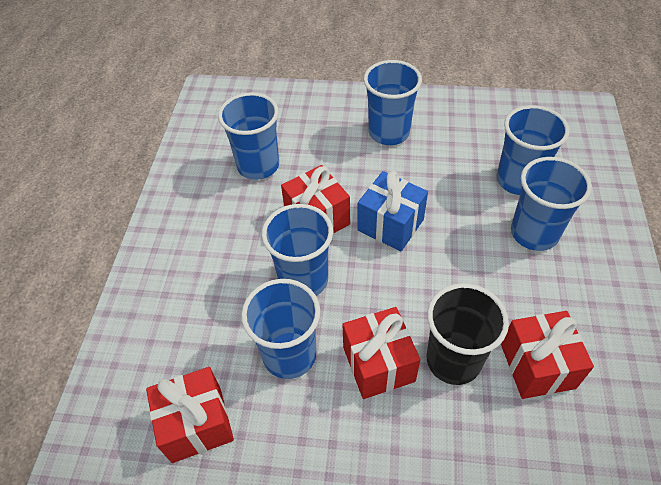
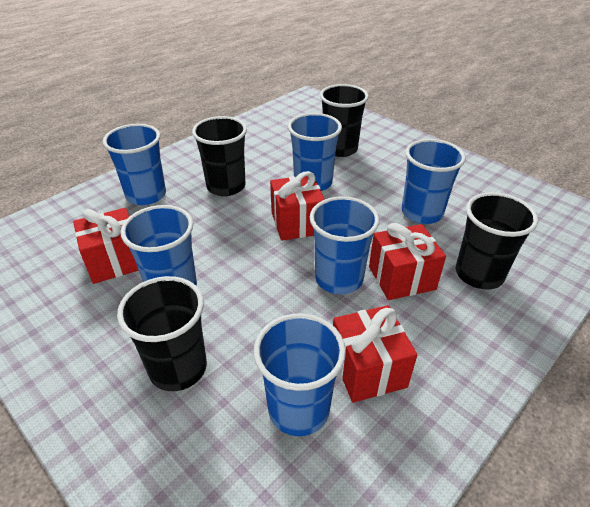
black cup: [427,283,509,385] = 1 -> [117,276,207,391] [192,116,247,196] [320,84,369,157] [456,192,538,290] = 4
blue gift: [357,171,428,252] = 1 -> none = 0

